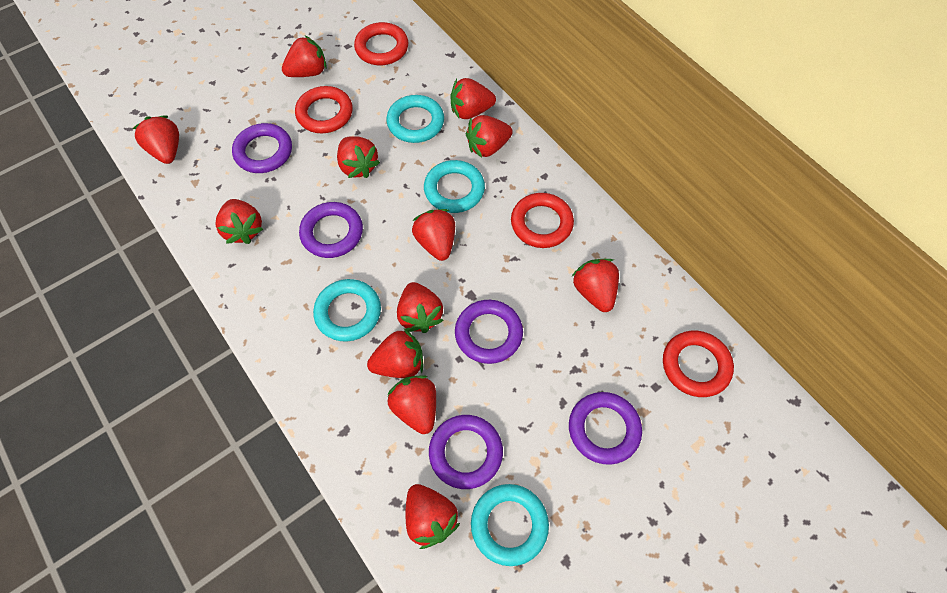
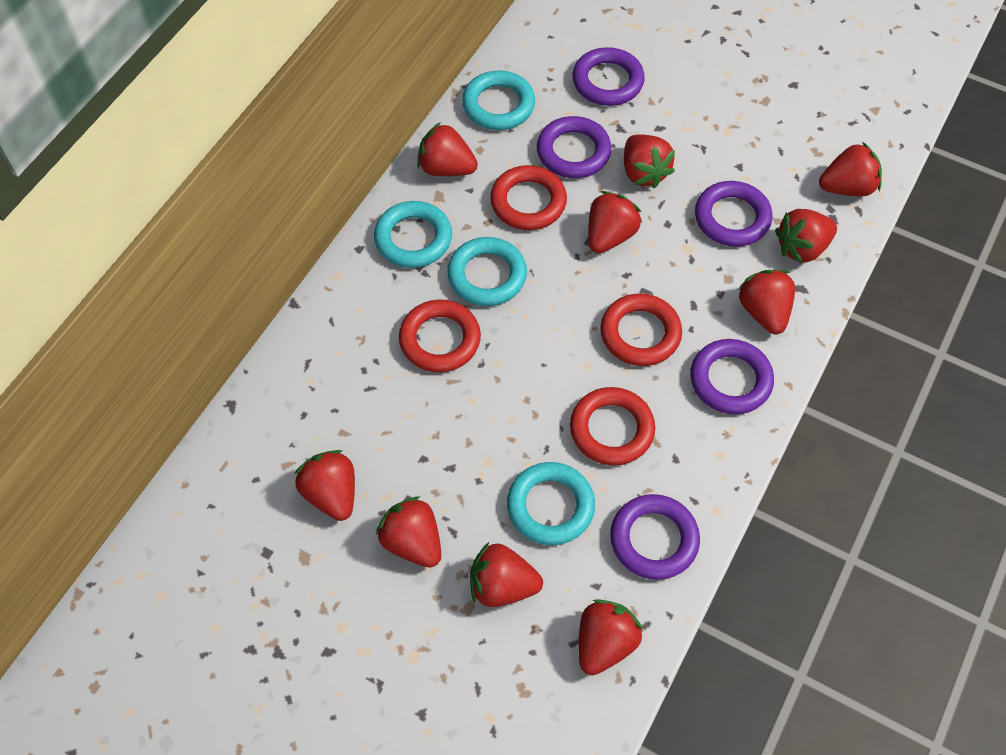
red strawberry: [132,116,179,164] [215,199,263,244] [282,36,327,77] [337,136,380,178] [367,329,423,378] [387,375,436,434] [397,282,444,333] [406,484,460,549] [412,209,455,261] [450,78,496,119] [466,115,513,158] [572,259,619,312] = 12 -> [295,450,355,521] [376,496,441,567] [417,122,478,176] [470,542,543,607] [579,599,643,675] [588,191,642,253] [624,134,675,189] [738,270,795,334] [775,209,837,264] [819,142,882,196] = 10

